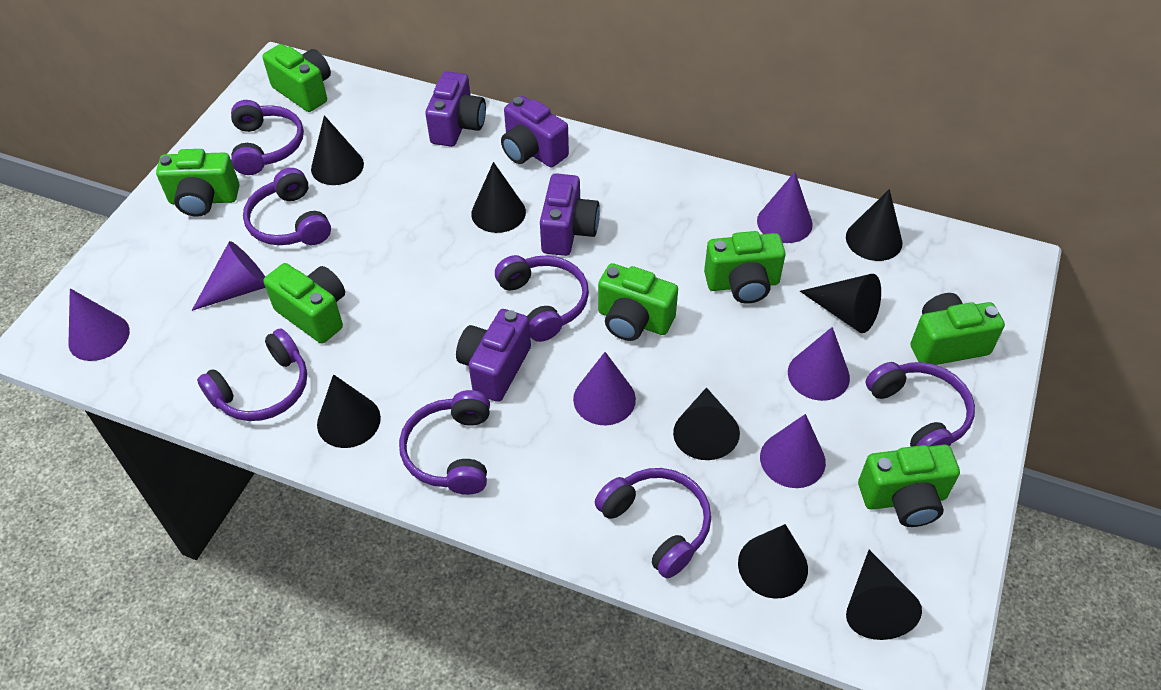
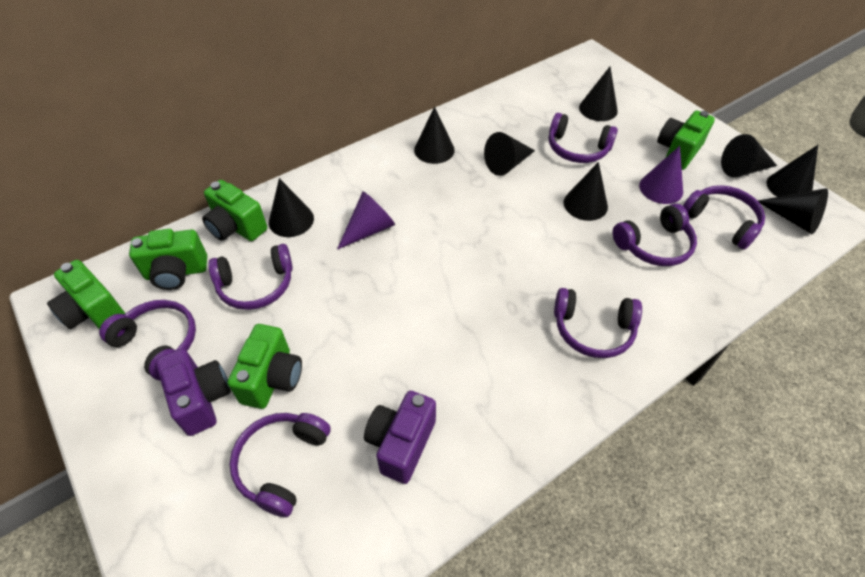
green camera: [156,149,239,217] [262,44,331,112] [263,263,345,344] [598,263,678,341] [704,231,786,304] [858,445,960,527] [911,293,1005,365] = 7 -> [47,260,125,330] [129,229,207,290] [202,180,267,241] [227,324,302,409] [657,110,715,170] = 5
purple camera: [425,71,486,147] [456,309,531,402] [501,96,569,168] [540,173,600,256] = 4 -> [156,349,231,436] [364,391,436,484] = 2
purple cone: [68,288,130,361] [192,241,265,311] [573,352,636,425] [757,172,813,243] [760,414,826,488] [788,327,850,401] = 6 -> [337,191,395,250] [639,146,683,204] = 2

